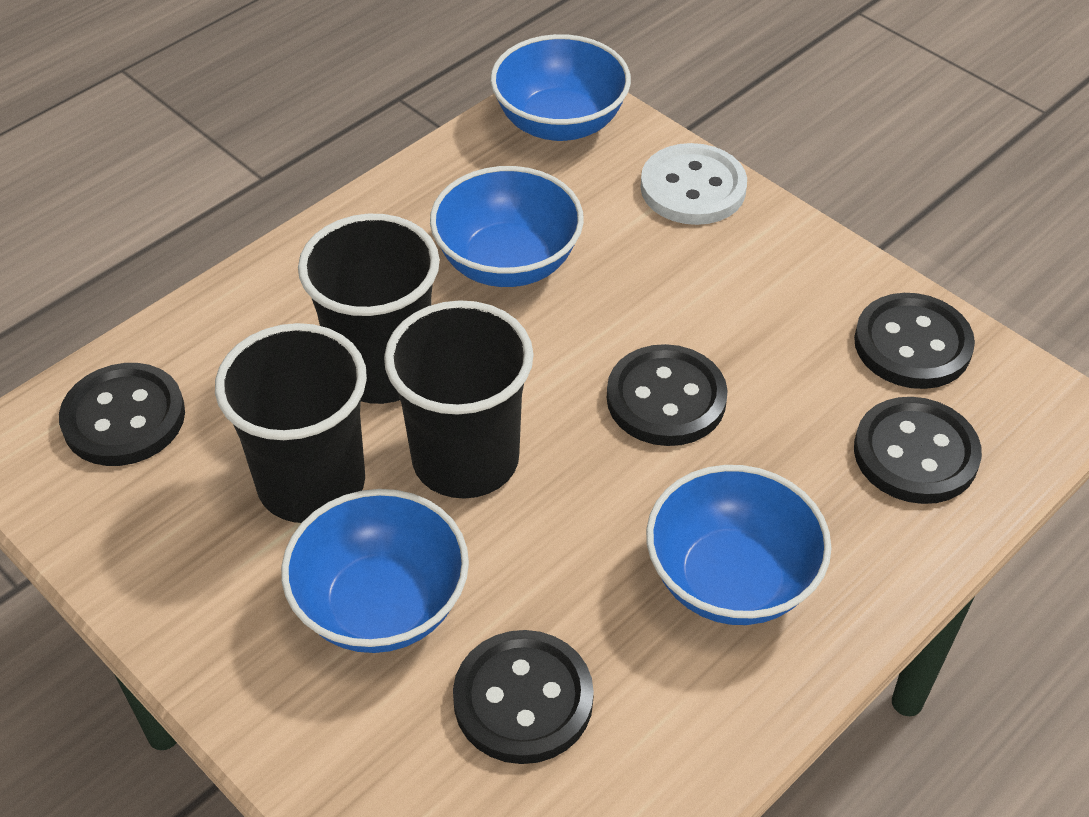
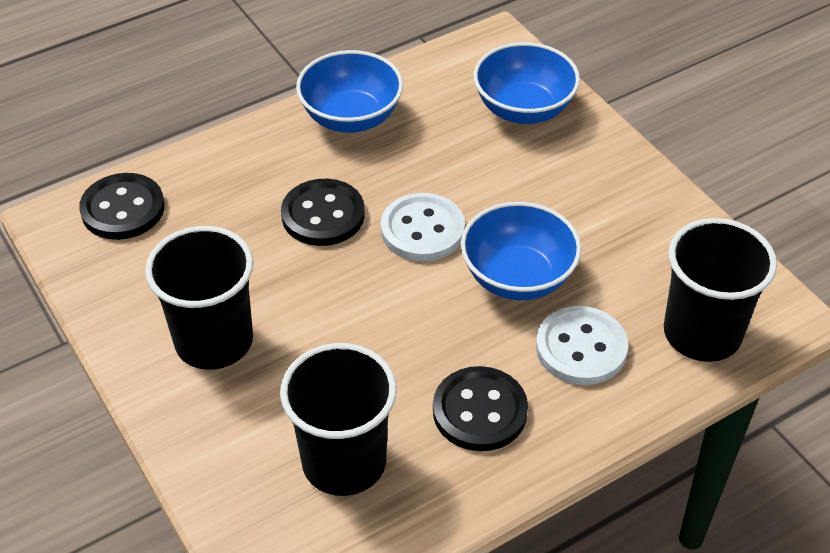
black button: [59,363,185,466] [453,630,594,764] [607,344,728,446] [854,293,975,389] [854,397,982,504] = 5 -> [79,173,165,240] [281,179,365,246] [433,366,528,451] = 3
blue bowl: [281,489,469,653] [430,166,584,287] [490,34,631,141] [646,465,831,625] = 4 -> [296,50,403,133] [461,202,581,300] [474,42,580,124] = 3
white button: [641,143,747,225] = 1 -> [381,193,465,262] [536,306,628,385] = 2

